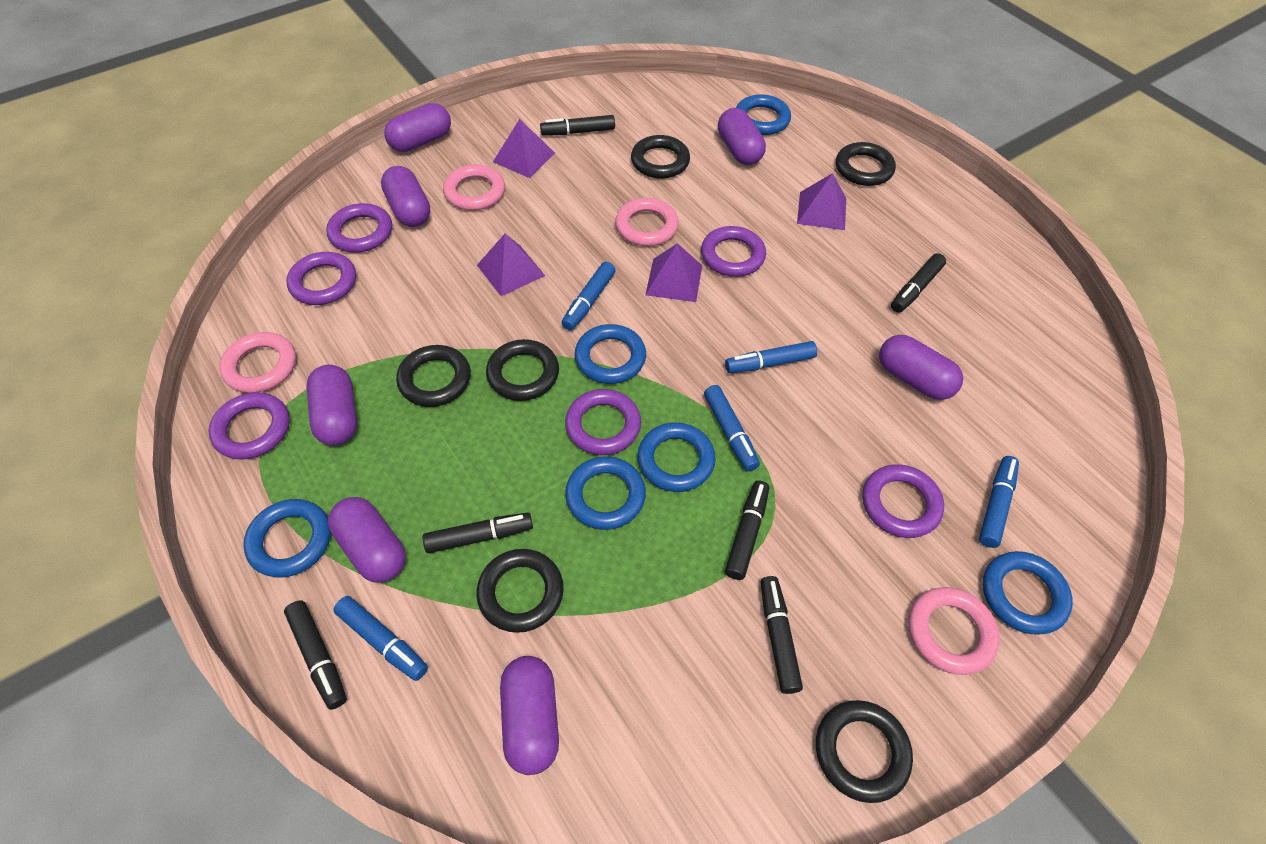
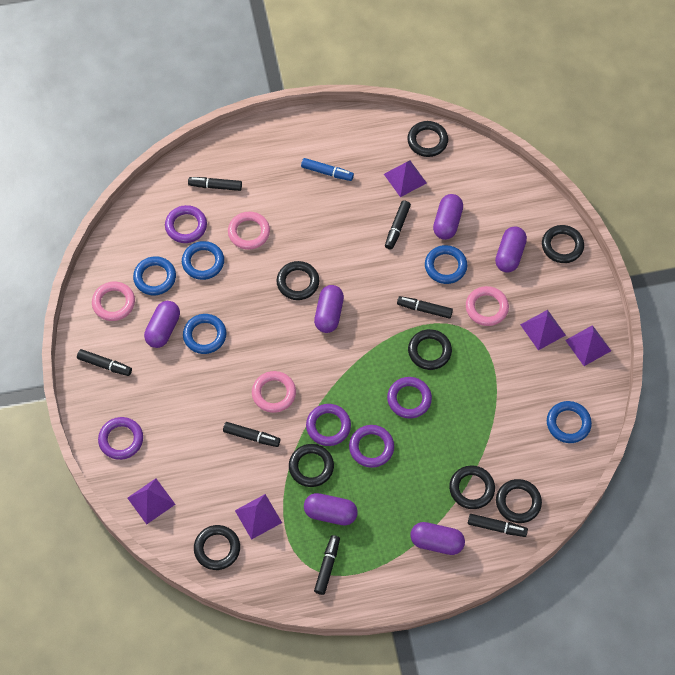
black marker: [284,601,347,710] [423,513,533,553] [540,115,615,136] [725,481,769,580] [761,576,803,694] [891,253,946,313] = 6 -> [77,349,132,376] [188,177,242,191] [223,422,280,447] [314,535,340,595] [385,201,411,250] [397,296,453,319] [468,514,528,537] = 7
black ring: [396,345,471,407] [476,549,564,633] [486,339,559,401] [631,135,690,179] [816,700,913,803] [836,142,896,186] = 6 -> [194,525,240,570] [276,261,319,300] [289,444,334,487] [407,121,448,157] [408,329,452,370] [449,466,495,509] [496,479,542,523] [542,225,584,263] = 8
blue marker: [334,596,428,681] [562,262,616,330] [704,385,760,471] [725,341,817,373] [979,456,1019,548] = 5 -> [301,158,354,181] = 1
blue ring: [243,499,331,577] [565,456,646,530] [574,324,646,384] [637,422,716,492] [736,94,791,135] [983,551,1073,635] = 6 -> [133,256,176,295] [182,241,224,280] [183,314,227,354] [425,245,467,284] [547,401,592,443] = 5
purple capsule: [306,365,357,446] [328,497,406,583] [381,166,430,227] [384,103,451,152] [500,656,559,775] [718,108,766,165] [879,335,963,400] = 7 -> [144,301,180,348] [304,493,358,526] [314,285,344,333] [410,522,465,555] [433,194,463,240] [495,226,527,273] = 6
purple pyramid: [477,234,545,296] [493,119,555,178] [645,243,702,302] [797,173,846,230] = 4 -> [128,478,176,525] [235,494,282,540] [384,160,427,197] [520,310,566,350] [565,325,611,366] = 5
purple ring: [208,392,290,459] [286,252,356,305] [326,203,392,253] [565,389,641,455] [701,226,766,277] [863,464,944,538] = 6 -> [98,417,143,460] [165,205,207,243] [306,404,351,446] [349,425,394,468] [387,377,432,419] = 5

